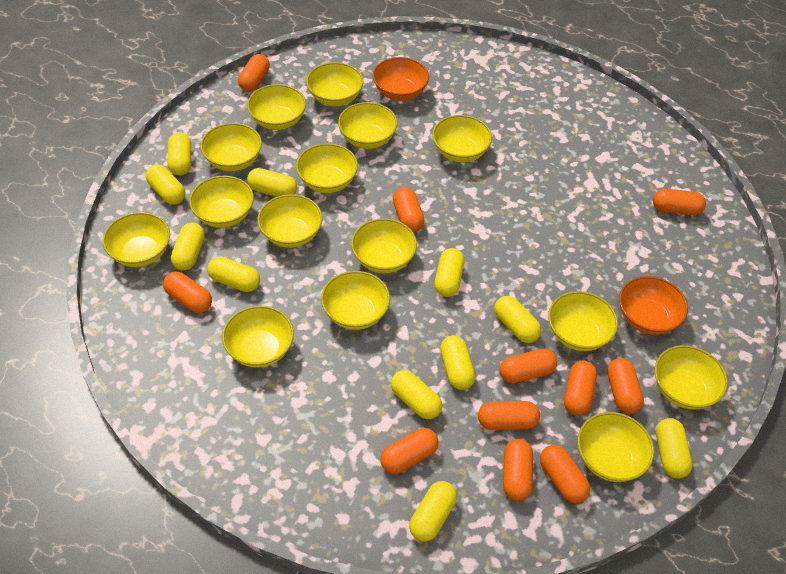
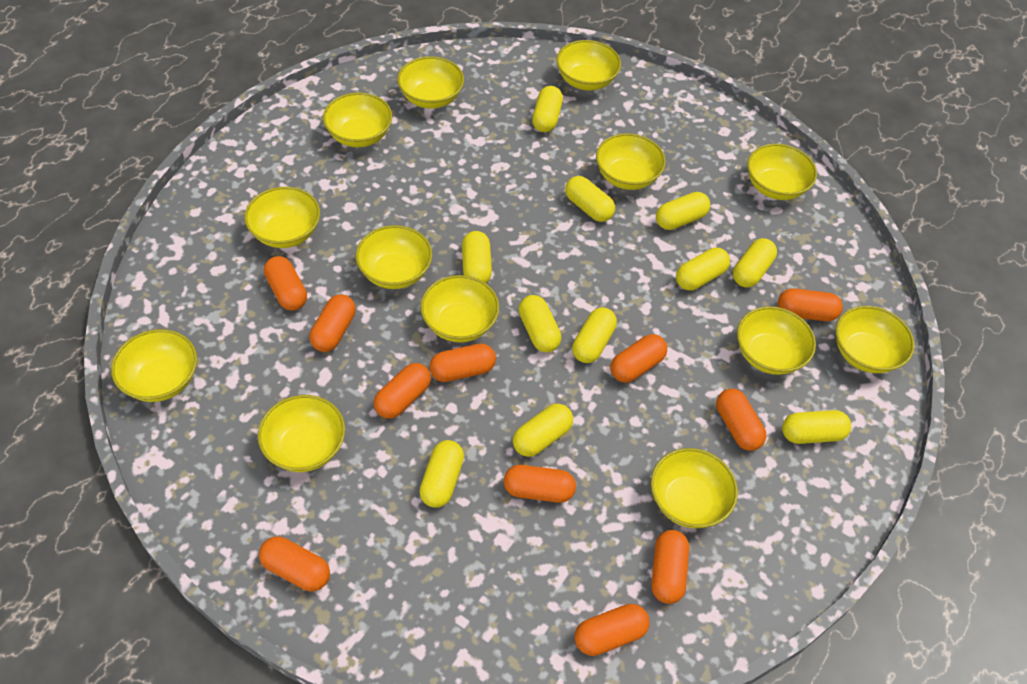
orange bowl: [373,57,429,101] [619,276,688,335] = 2 -> none = 0
yellow bowl: [103,212,170,267] [189,176,254,228] [200,123,262,171] [222,306,294,368] [247,84,306,130] [257,194,323,248] [296,143,358,193] [306,62,363,106] [321,271,390,330] [338,102,398,149] [351,218,417,273] [432,115,492,162] [548,291,618,351] [577,412,654,482] [655,345,728,410] = 15 -> [111,329,197,402] [244,187,320,248] [258,395,345,472] [323,92,392,147] [356,225,432,289] [397,56,464,109] [420,275,499,342] [556,40,621,91] [596,133,666,190] [651,448,738,528] [737,306,816,375] [747,144,817,200] [836,306,915,373] = 13

